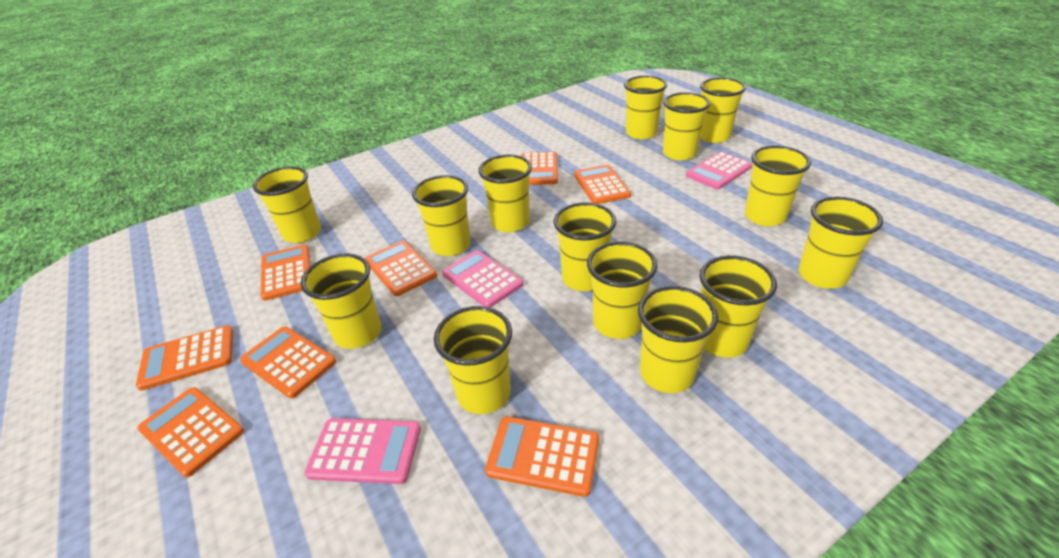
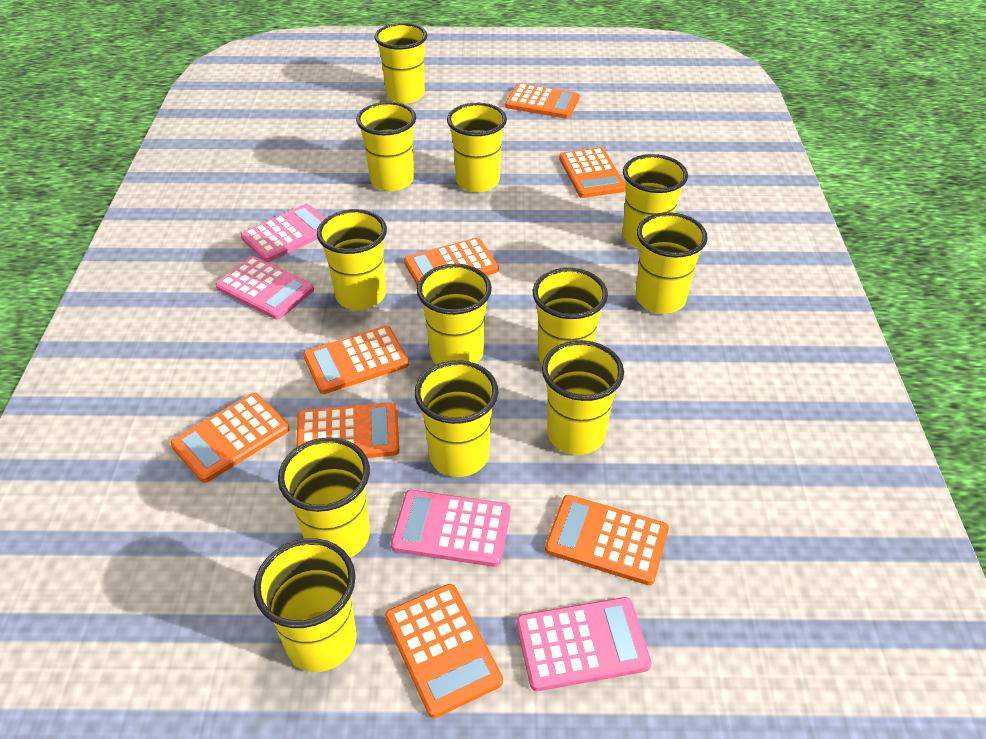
pink calculator: [304,418,421,484] [442,250,523,308] [686,152,752,189] = 3 -> [215,256,314,319] [241,204,325,262] [391,490,511,567] [516,597,651,691] = 4
yellow cup: [253,167,321,243] [301,254,381,349] [412,175,470,256] [434,306,512,414] [478,155,532,232] [554,202,617,291] [587,241,658,339] [624,76,667,139] [638,286,718,393] [663,92,710,161] [699,255,777,358] [700,77,746,143] [745,146,811,226] [798,197,883,289] = 14 -> [254,538,357,672] [278,437,370,558] [317,209,387,310] [356,102,416,191] [375,23,427,104] [415,360,498,477] [417,264,492,364] [447,103,507,192] [533,268,608,364] [542,340,624,455] [623,154,688,248] [636,212,708,314] = 12

